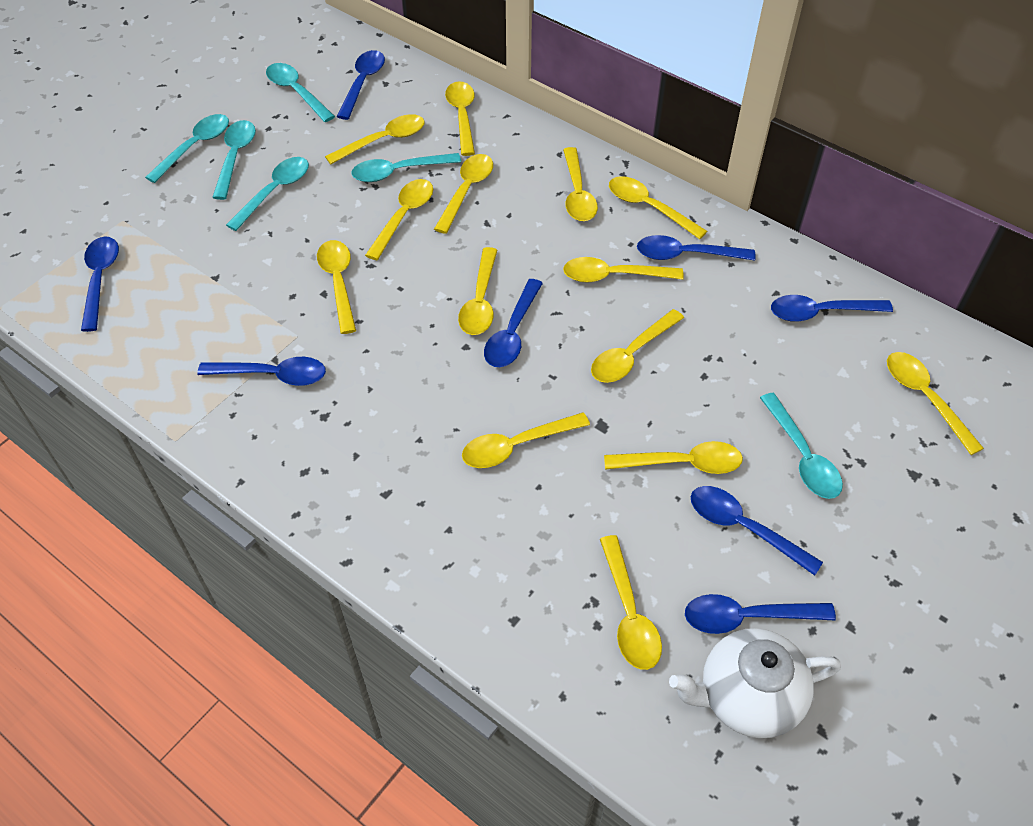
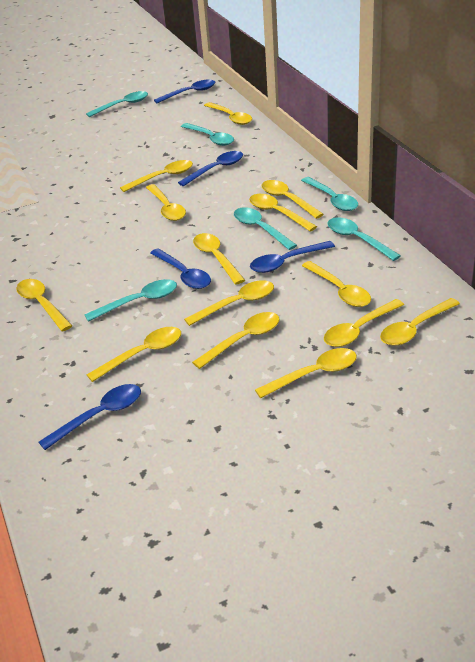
blue spoon: [81,236,119,332] [197,357,326,386] [337,50,385,120] [484,279,543,367] [637,235,756,261] [685,594,836,634] [691,486,823,576] [771,295,893,322] = 8 -> [39,384,141,450] [150,248,211,289] [154,80,215,103] [178,151,243,186] [250,241,335,273] = 5
white teapot: [669,628,841,738] = 1 -> none = 0

